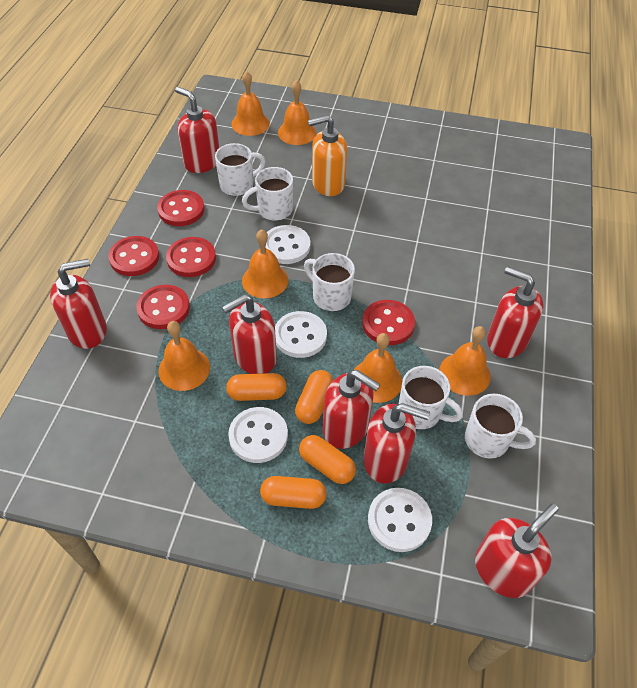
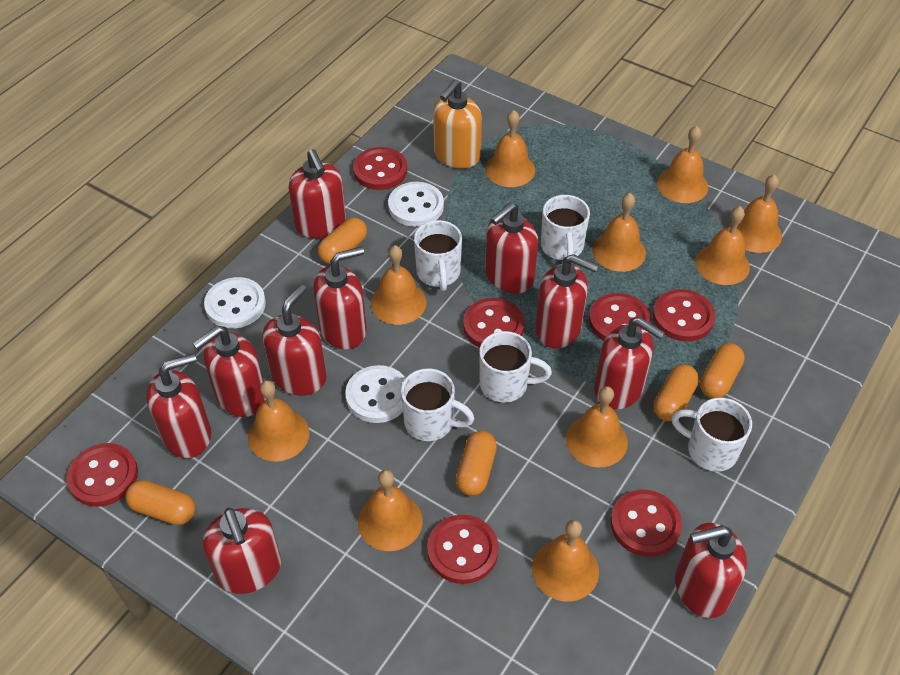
orange bell: [158,321,210,391] [231,71,270,136] [242,229,288,298] [278,80,316,145] [354,333,402,403] [440,326,491,396] = 6 -> [248,380,309,461] [358,469,423,551] [371,245,426,325] [485,110,535,187] [532,520,599,602] [566,386,628,467] [592,193,646,272] [657,126,708,203] [695,206,750,285] [729,174,782,253] = 10
orange capsule: [226,373,287,401] [260,476,327,509] [295,370,333,424] [299,435,356,484] = 4 -> [125,480,195,525] [318,217,367,264] [456,431,497,496] [654,364,699,421] [700,343,745,399] = 5
red button: [108,236,159,276] [137,285,190,329] [157,190,204,226] [166,237,216,277] [362,300,415,345] = 5 -> [67,443,138,507] [353,147,407,190] [427,515,499,584] [463,298,524,348] [589,293,651,341] [610,490,682,557] [653,289,715,342] = 7
red soap dispenser: [50,259,107,349] [175,87,219,173] [222,294,277,374] [323,370,381,449] [363,403,430,484] [475,504,559,598] [487,266,544,358] = 7 -> [146,353,211,458] [193,326,266,417] [203,508,281,594] [262,284,327,395] [288,149,346,238] [313,246,367,350] [485,202,538,294] [535,254,598,348] [594,317,665,410] [675,523,747,618] = 10
white button: [228,407,288,463] [266,225,310,264] [275,311,327,358] [368,488,432,552] = 4 -> [204,277,266,329] [345,365,405,423] [388,182,444,227] = 3

